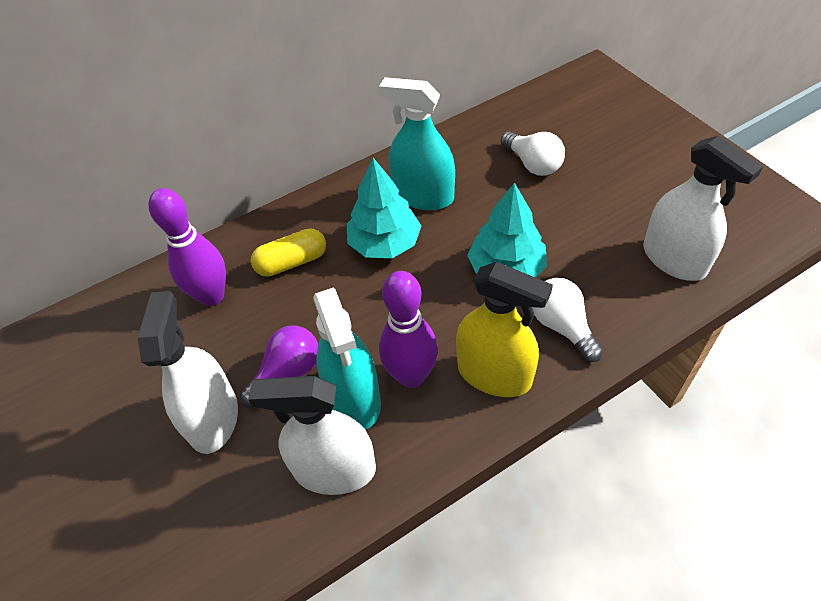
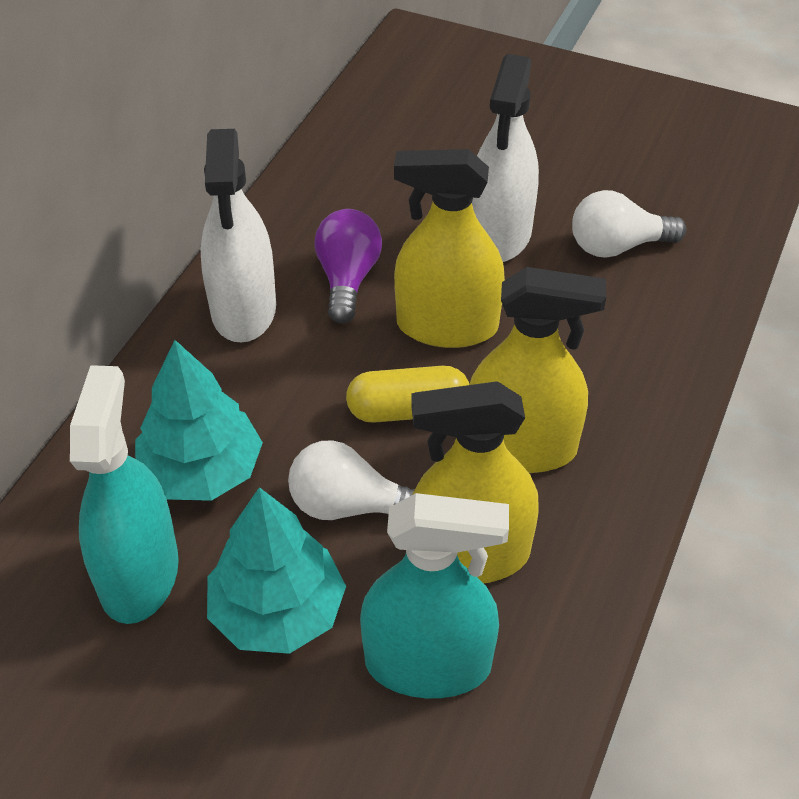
purple bowling pin: [148,188,226,306] [379,271,438,388] = 2 -> none = 0
white spray bottle: [138,291,238,454] [248,376,376,495] [643,136,763,281] = 3 -> [201,129,276,343] [472,54,539,262] = 2
yellow spray bottle: [456,262,553,397] = 1 -> [394,149,505,348] [411,382,539,583] [470,267,606,473] = 3

